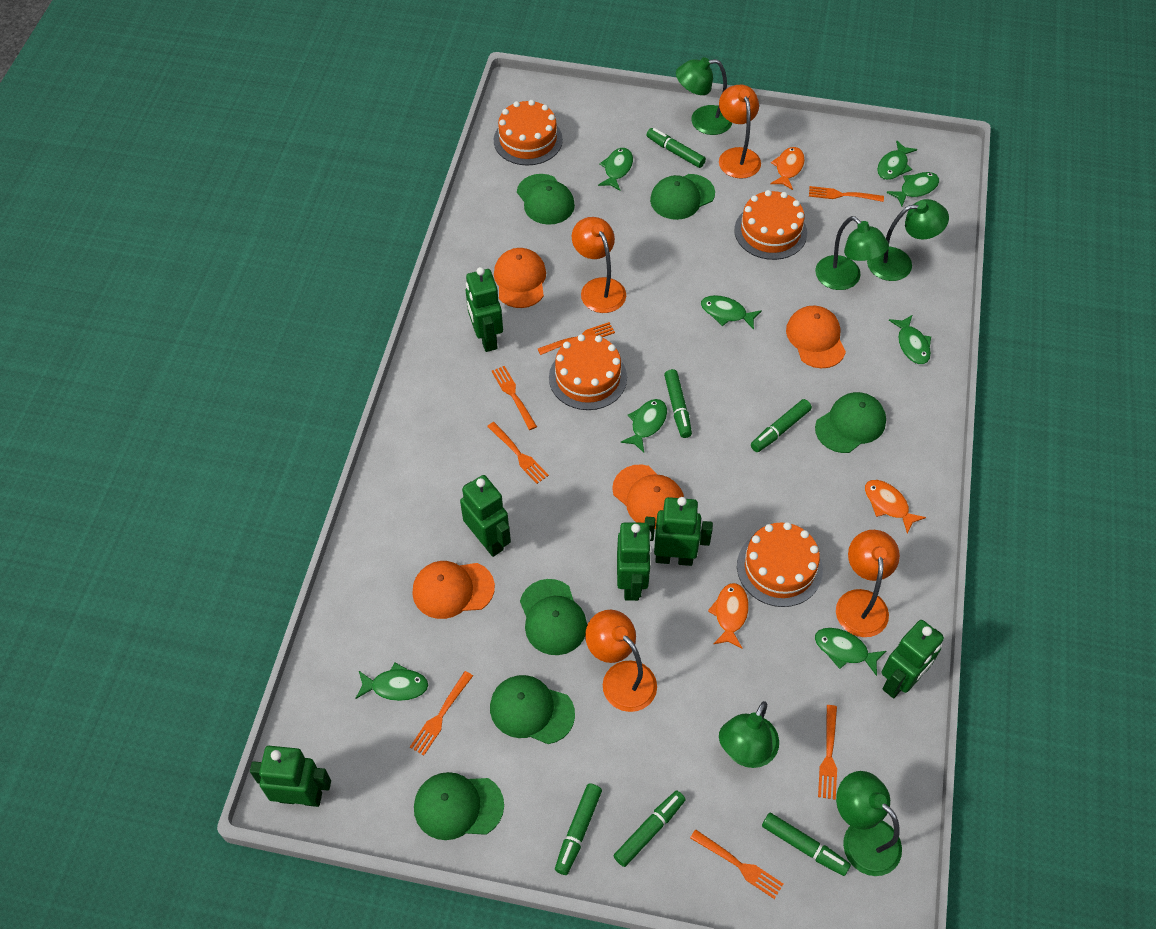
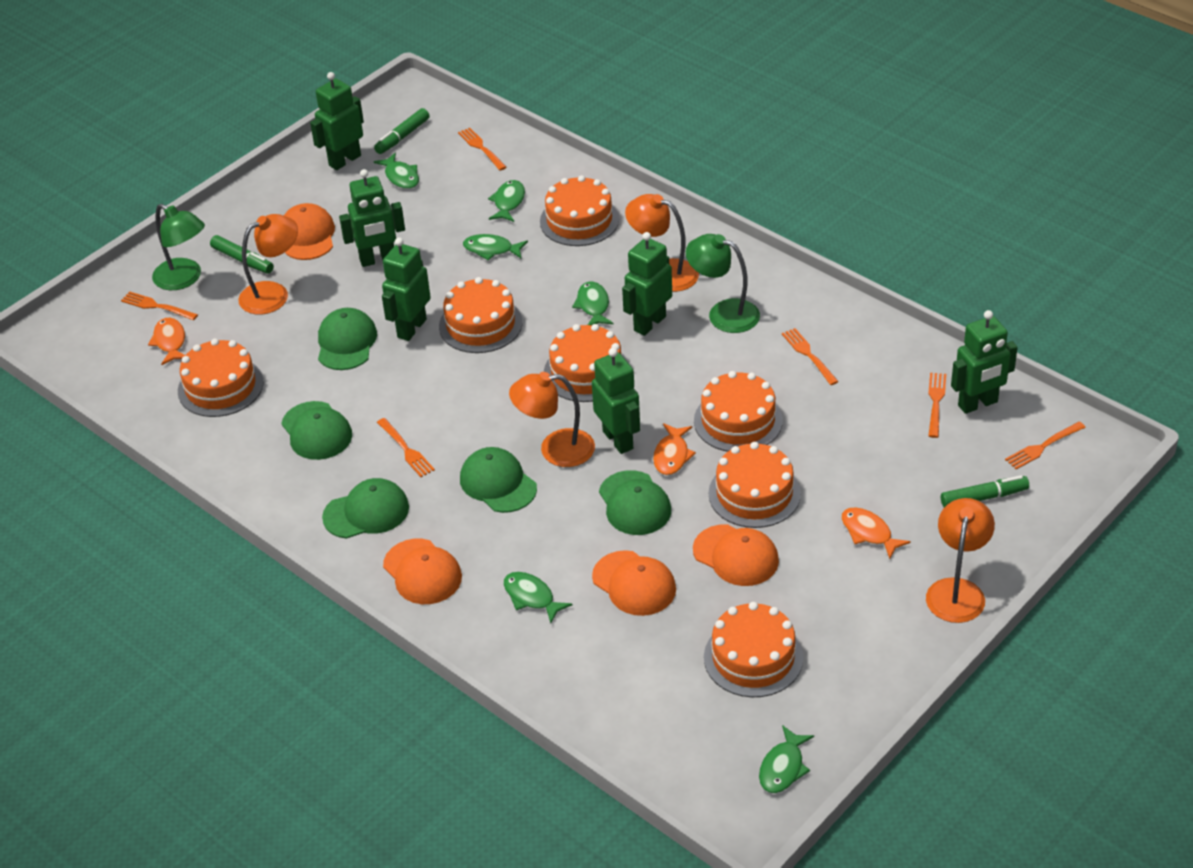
green cap: [414,772,504,840] [490,675,575,744] [517,174,575,225] [520,579,587,655] [650,174,715,220] [815,392,886,453] = 6 -> [281,401,352,460] [318,308,377,370] [322,478,409,539] [460,447,537,513] [599,470,671,535] = 5
green fish: [355,663,428,701] [598,148,633,191] [620,399,667,453] [701,295,762,330] [815,628,886,676] [877,140,917,180] [886,172,939,206] [889,315,931,364] = 8 -> [374,153,419,189] [463,234,528,260] [488,180,525,222] [503,572,573,623] [572,282,614,325] [759,725,814,793] = 6
green lamp: [676,57,732,135] [719,701,779,768] [815,216,889,290] [836,771,902,876] [867,199,949,281] = 5 -> [152,204,205,290] [686,234,760,333] = 2
green marker: [555,783,602,875] [613,790,686,867] [647,128,706,168] [664,369,692,438] [751,399,812,452] [762,813,851,876] = 6 -> [210,235,274,274] [374,108,430,154] [941,475,1029,508] = 3
orange cake: [494,100,563,165] [549,334,627,410] [734,190,807,260] [737,522,823,607] = 4 -> [178,339,264,417] [439,277,522,353] [540,175,619,246] [544,324,628,402] [694,371,783,452] [704,602,803,697] [709,442,801,528] = 7
orange fork: [410,671,473,756] [487,422,549,484] [492,366,537,430] [538,322,615,355] [690,829,783,899] [809,186,884,202] [818,705,837,800] = 7 -> [121,291,198,320] [377,418,435,477] [458,128,506,171] [782,328,839,385] [928,373,946,438] [1005,422,1086,469] = 6

